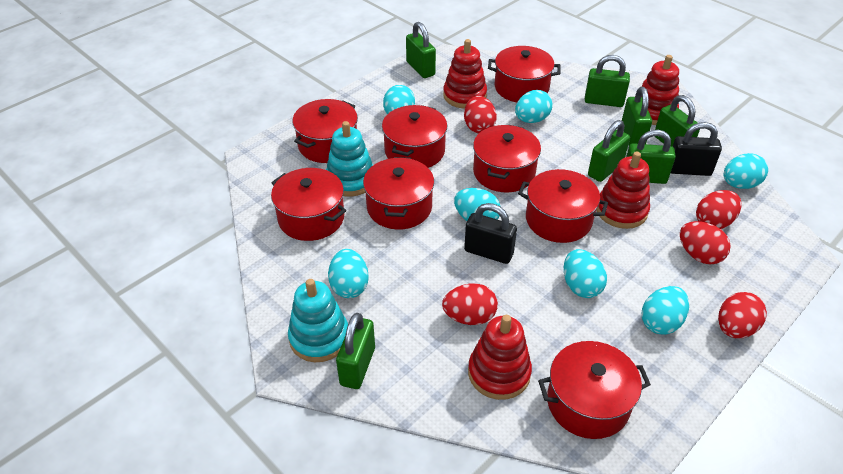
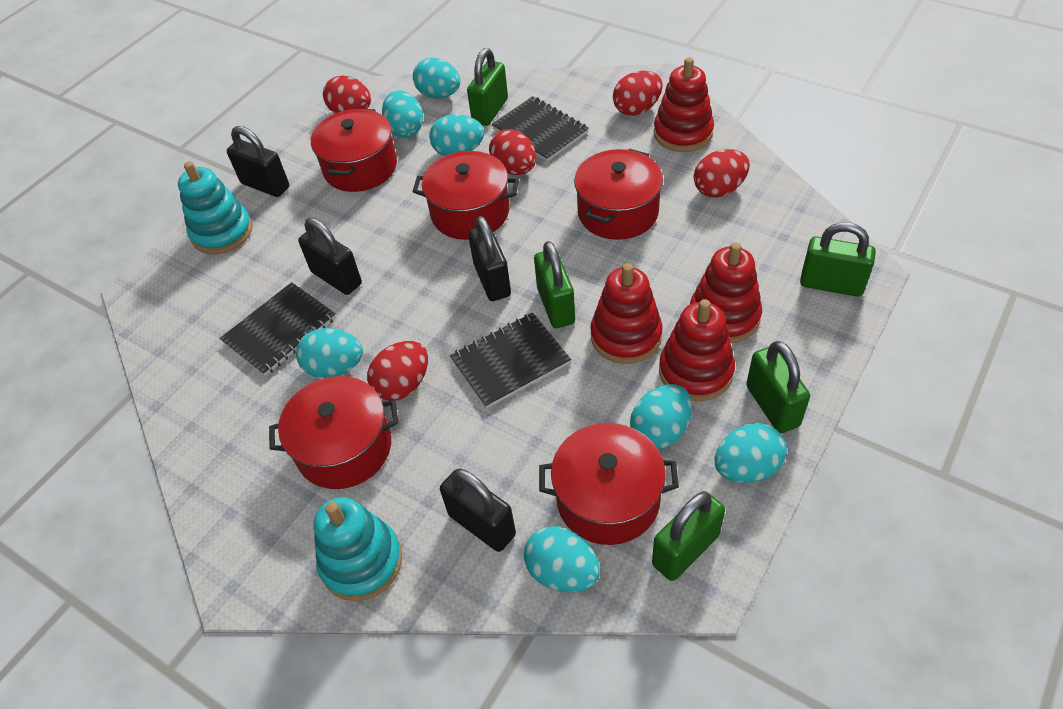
black notebook: none = 0 -> [220,282,336,376] [450,313,571,409] [492,96,589,162] = 3
black padlock: [464,203,517,264] [671,122,722,176] = 2 -> [227,126,289,197] [298,218,362,295] [440,468,516,552] [468,216,511,301] = 4
green padlock: [336,313,375,389] [406,22,436,78] [585,55,630,107] [588,120,630,182] [622,87,652,145] [626,130,676,184] [655,95,700,147] = 7 -> [467,48,508,126] [534,241,575,328] [652,491,725,581] [746,341,810,433] [800,222,876,297] = 5
red pot: [271,168,346,241] [293,99,358,163] [363,157,434,229] [382,105,447,168] [473,125,541,192] [488,46,560,102] [518,169,608,243] [538,341,651,439] = 8 -> [269,376,398,489] [311,109,397,192] [413,151,519,240] [539,423,679,545] [574,149,663,240] = 5

